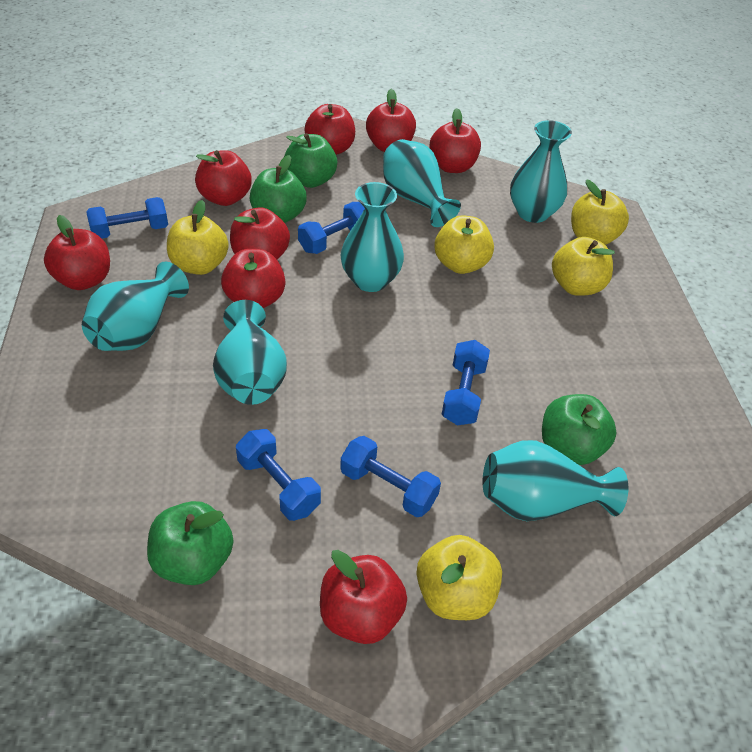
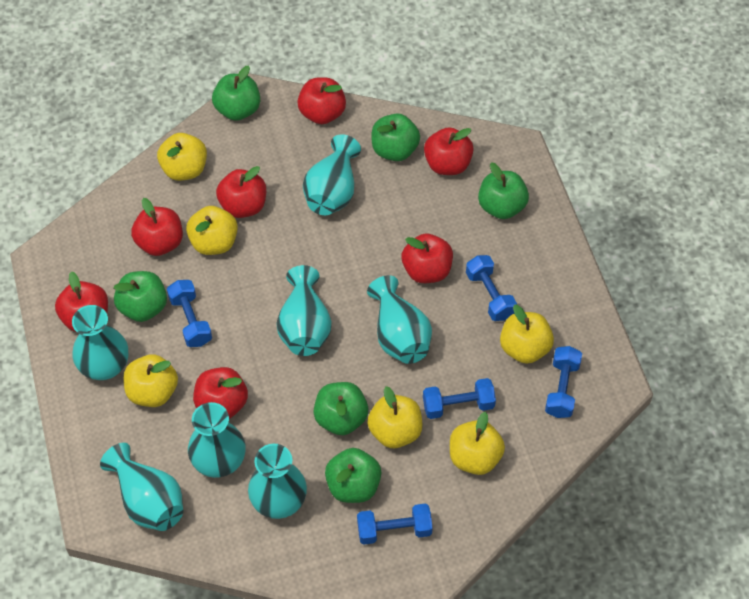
green apple: [147,501,233,585] [250,155,307,223] [284,133,337,188] [542,394,617,465] = 4 -> [113,271,167,322] [212,66,260,121] [313,382,368,435] [325,448,381,503] [372,114,420,161] [478,163,529,219] = 6
red apple: [44,215,110,290] [195,150,252,206] [221,249,285,308] [230,207,290,259] [304,104,355,155] [320,550,407,644] [366,89,416,152] [429,108,481,173] = 8 -> [55,272,108,332] [131,198,183,256] [193,367,248,419] [216,166,266,218] [297,77,346,124] [402,233,453,283] [424,127,474,175] = 7
turquoise vase: [82,262,189,351] [213,300,287,405] [341,182,404,292] [383,139,461,227] [483,440,628,521] [510,120,572,223] = 6 -> [72,305,128,380] [100,443,183,531] [188,402,246,478] [248,444,307,519] [276,265,332,356] [303,134,361,215] [367,275,432,364] = 7
yellow apple: [167,200,229,275] [417,535,502,620] [434,215,494,274] [552,237,615,296] [571,179,629,245] = 5 -> [124,354,178,407] [157,133,207,181] [186,206,238,255] [368,386,422,448] [450,412,505,475] [500,304,554,364] = 6

